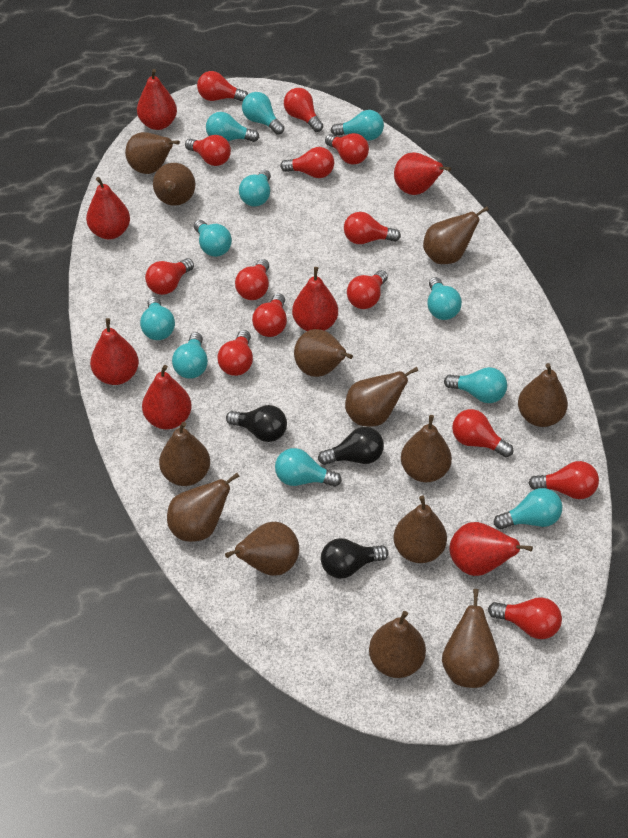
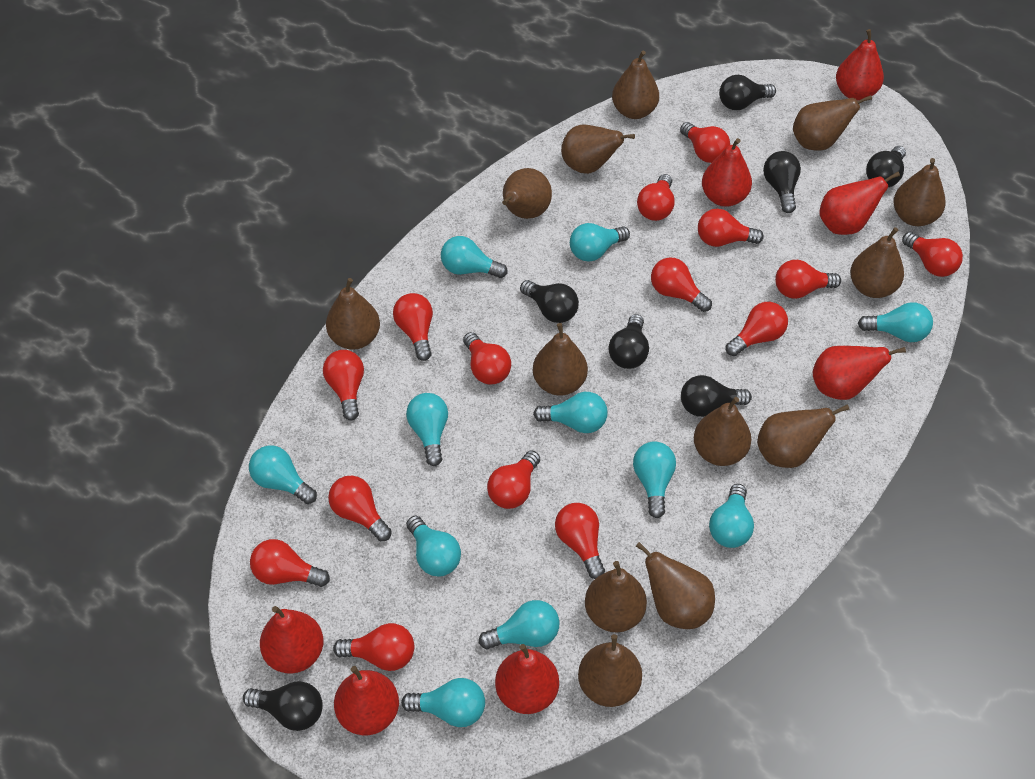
black light bulb: [226,405,287,442] [318,427,384,465] [321,538,389,579] = 3 -> [243,681,323,731] [520,280,579,323] [609,314,649,369] [681,375,752,417] [719,75,776,110] [763,151,801,213] [866,146,906,187] = 7
red light bulb: [145,258,194,295] [185,135,231,166] [197,71,248,102] [217,330,253,376] [235,259,269,300] [252,293,287,337] [280,147,334,178] [284,88,323,132] [325,133,369,164] [344,212,401,244] [347,270,388,309] [452,409,513,457] [488,597,562,639] [528,461,599,499] = 14 -> [250,539,330,587] [323,350,364,421] [328,476,392,541] [333,623,414,671] [393,293,433,361] [463,332,511,384] [487,451,540,509] [555,503,605,579] [637,174,675,221] [651,257,712,312] [680,122,730,163] [698,209,764,247] [726,302,788,356] [775,260,841,299] [902,232,963,277] = 15

